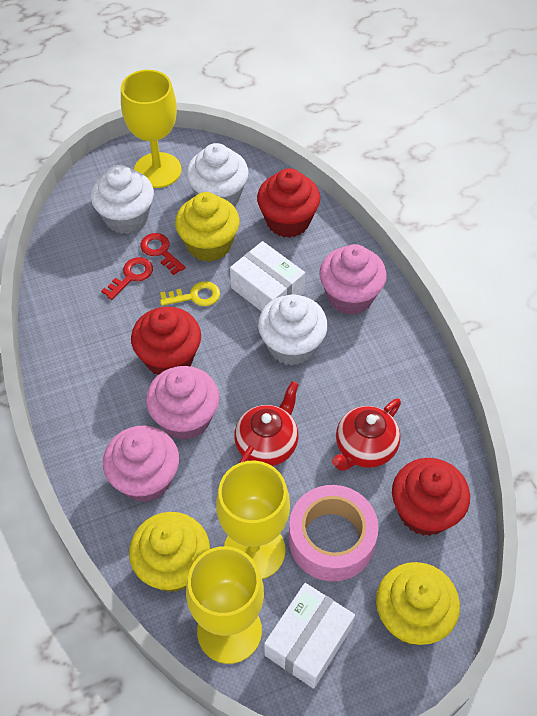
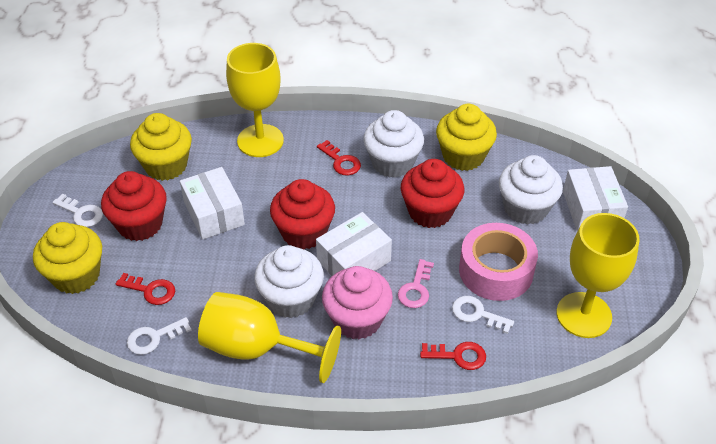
pink cupcake: [103,426,179,502] [146,366,219,440] [319,244,387,315] = 3 -> [322,266,393,340] = 1
pink key: none = 0 -> [398,259,434,308] = 1
red key: [101,257,153,300] [140,233,186,275] = 2 -> [116,273,175,305] [317,140,361,175] [420,342,486,370] = 3
red teapot: [234,381,299,466] [332,398,401,471] = 2 -> none = 0
white box: [230,241,305,311] [264,583,355,689] = 2 -> [180,167,245,240] [316,212,392,276] [563,166,628,231] = 3
white key: none = 0 -> [53,194,103,227] [127,317,191,355] [452,296,514,334] = 3
yellow key: [160,281,220,306] = 1 -> none = 0

